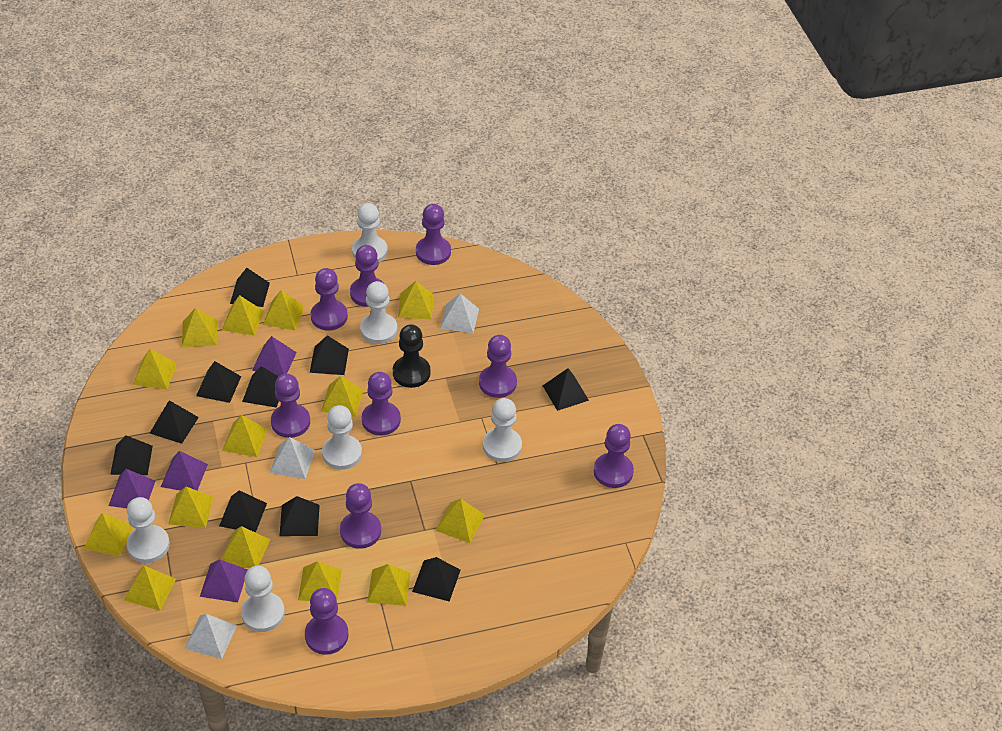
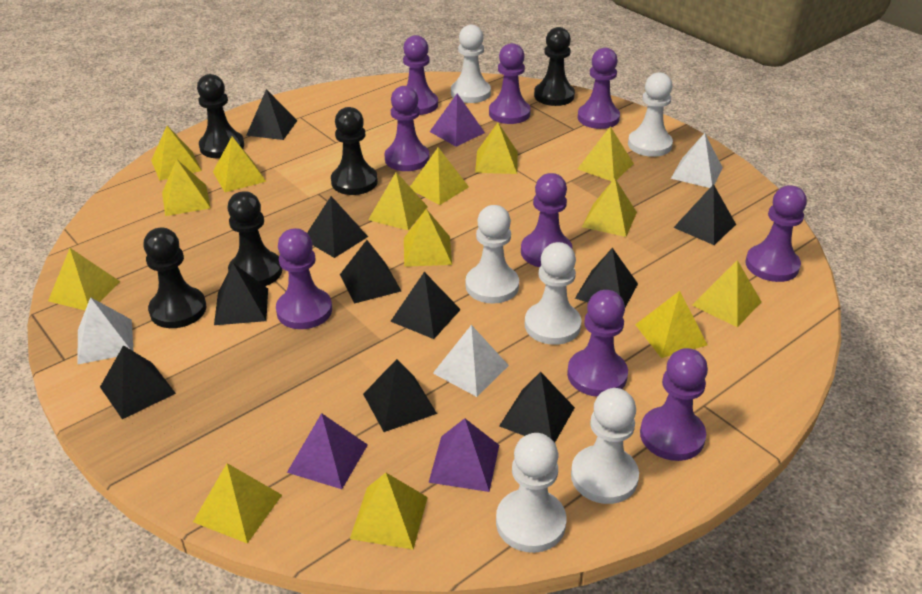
black pawn: [393,324,431,388] = 1 -> [143,227,206,328] [197,74,244,158] [228,191,282,286] [331,107,378,195] [534,27,575,106] = 5
purple pyramid: [108,469,155,508] [161,451,208,491] [200,559,248,602] [252,336,297,376] = 4 -> [287,413,368,489] [429,418,499,492] [430,93,485,147] = 3

